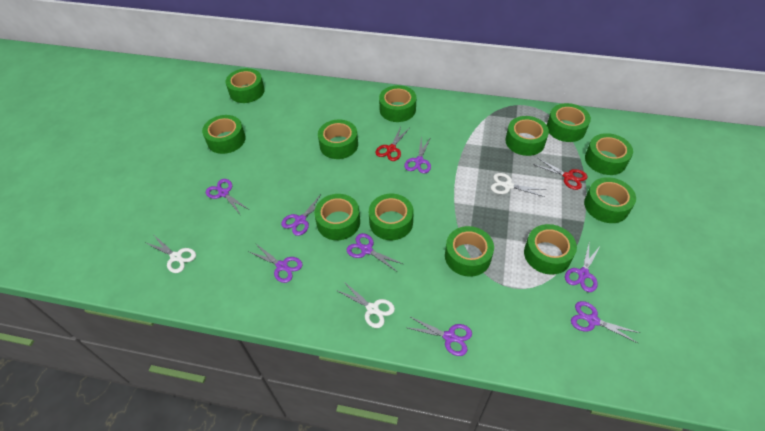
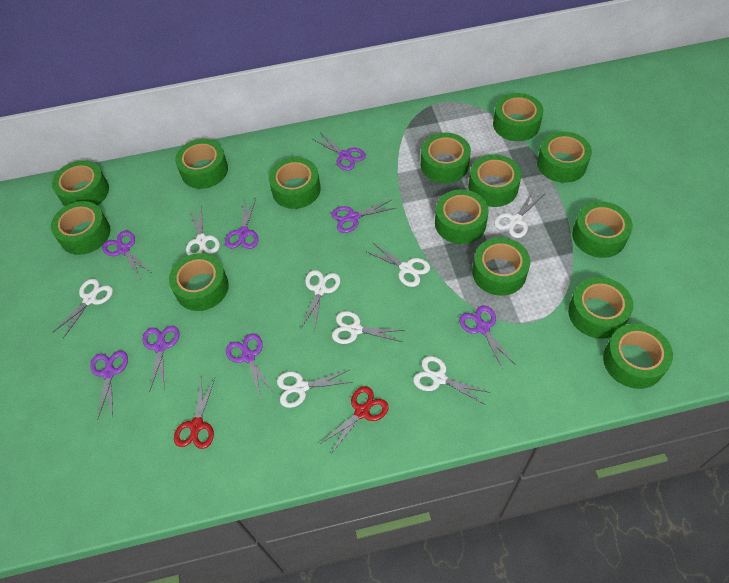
green tape: [202,115,246,154] [225,68,265,103] [314,194,360,240] [318,120,358,159] [369,194,414,240] [379,85,416,122] [445,226,494,277] [505,116,549,156] [524,224,577,275] [547,103,591,142] [584,177,636,223] [585,133,633,175] = 12 -> [51,201,110,255] [52,160,109,206] [169,253,229,311] [175,139,228,189] [269,157,321,209] [421,133,471,183] [435,189,489,244] [469,155,522,207] [472,237,530,296] [493,93,543,141] [537,131,592,183] [568,277,633,338] [572,202,633,258] [603,324,673,389] = 14
white scissors: [146,236,196,273] [336,282,395,328] [491,173,546,197] = 3 -> [52,279,113,338] [186,205,220,256] [277,370,352,408] [301,270,340,331] [332,311,405,344] [365,242,430,287] [413,356,491,404] [494,189,543,238] = 8

